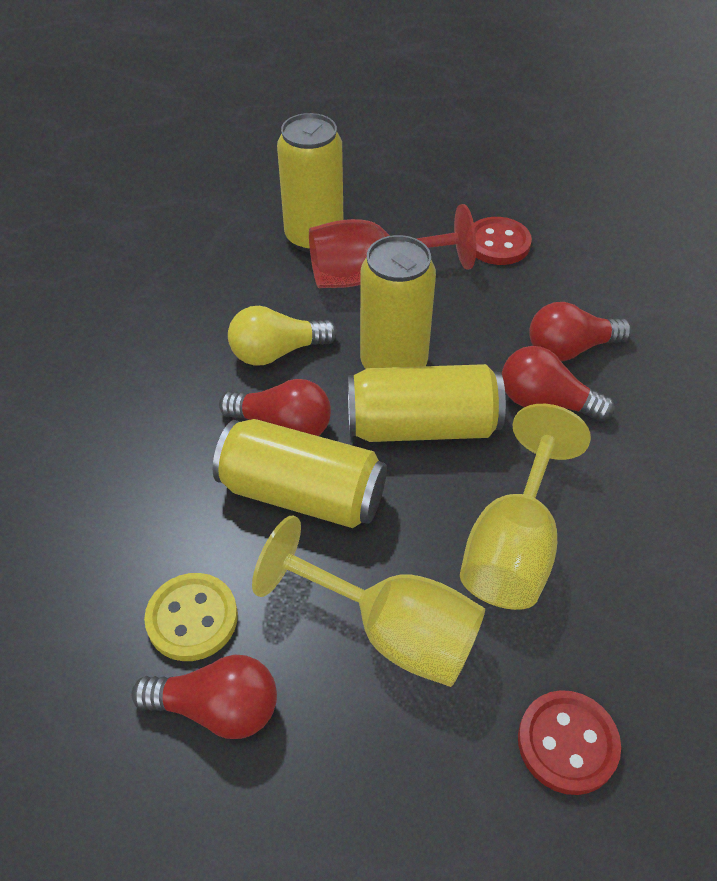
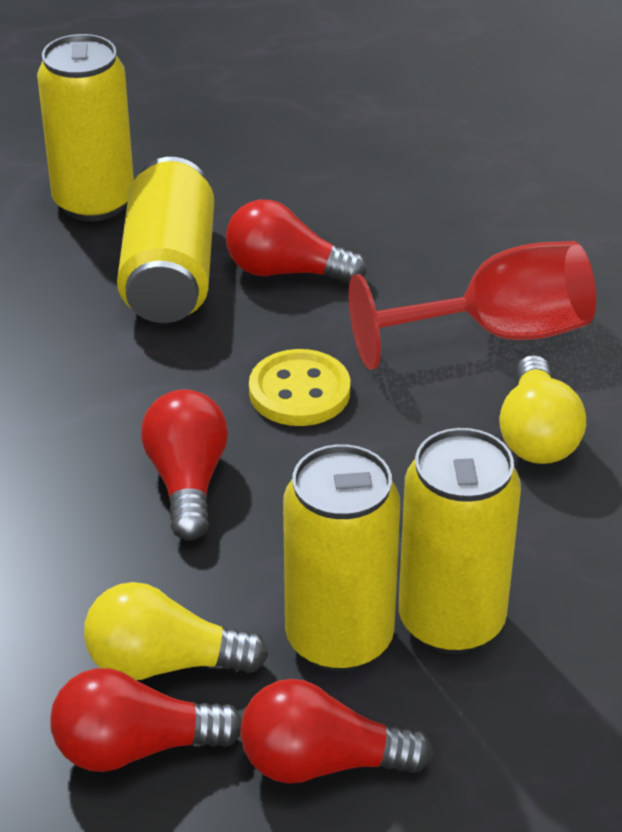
red button: [474,217,532,265] [518,690,621,795] = 2 -> none = 0
yellow goblet: [252,516,485,687] [460,404,591,610] = 2 -> none = 0
yellow light bulb: [228,306,337,365] = 1 -> [84,582,269,680] [499,355,586,464] = 2

